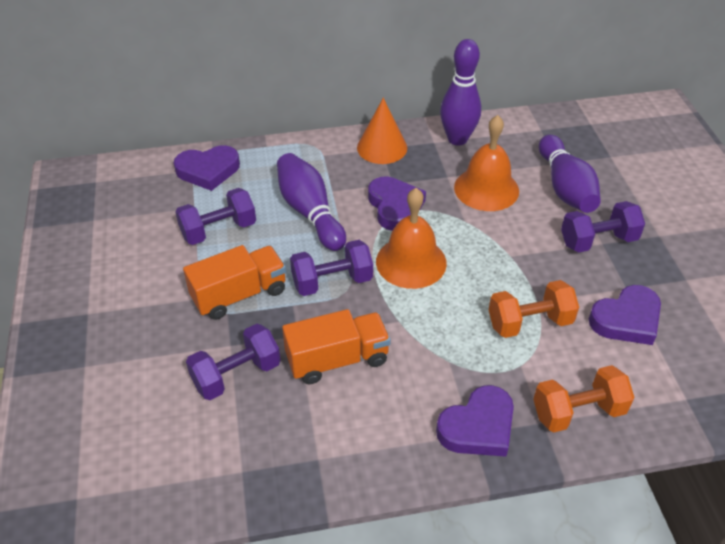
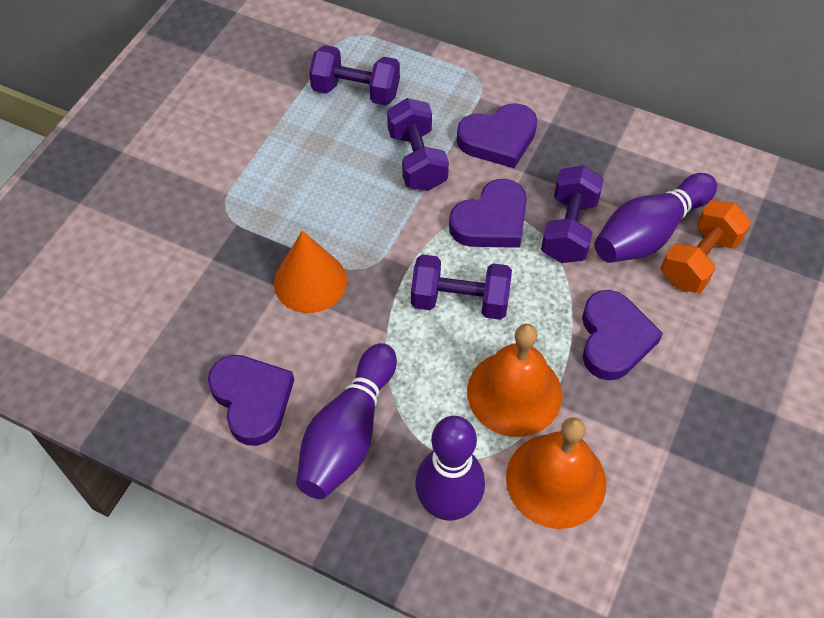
orange dumbbell: [489,280,579,338] [533,365,635,433] = 2 -> [661,200,751,293] = 1
orange truck: [183,245,286,320] [282,309,391,384] = 2 -> none = 0

